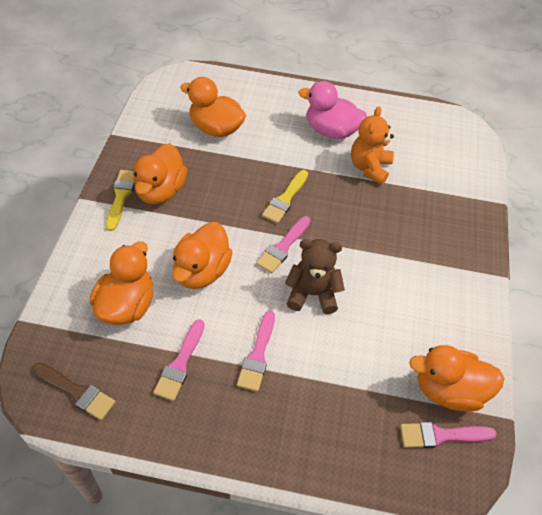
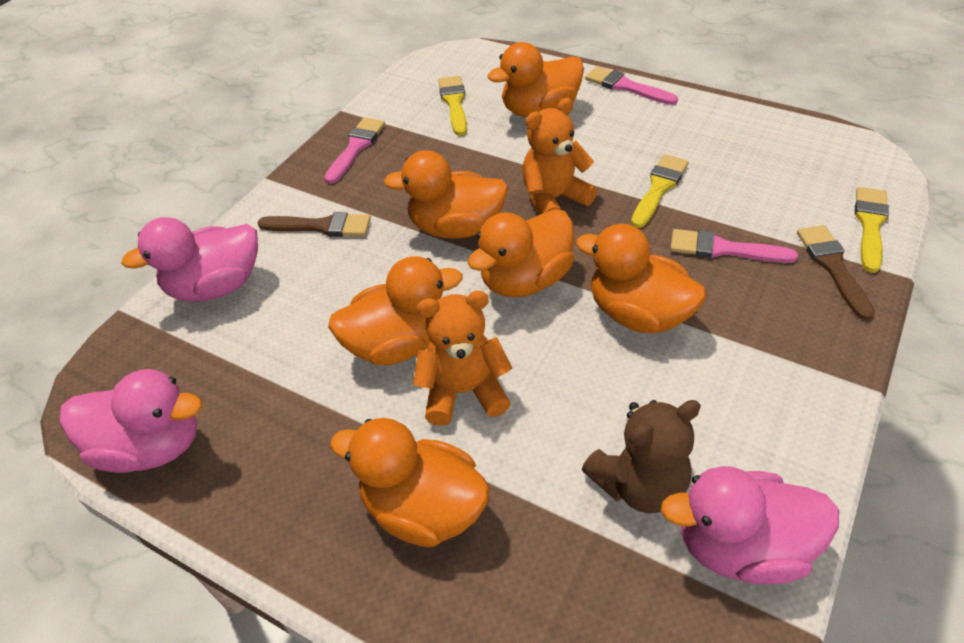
brown brush: [32,363,116,420] = 1 -> [258,212,371,237] [797,225,875,320] = 2
orange duck: [90,241,153,325] [133,143,187,204] [172,222,233,289] [180,77,246,137] [409,345,505,412] = 5 -> [328,256,463,365] [330,418,490,547] [384,150,508,239] [467,209,574,297] [487,42,584,117] [576,224,706,333] = 6
orange teddy bear: [351,107,394,184] = 1 -> [413,291,512,426] [522,98,597,215] = 2
pink brush: [153,319,205,401] [237,310,275,392] [256,216,311,273] [400,422,497,448] = 4 -> [324,117,385,184] [585,66,678,105] [670,229,798,263] = 3
pink duck: [299,81,367,139] = 1 -> [60,369,202,473] [121,217,258,302] [661,466,839,584] = 3
yellow brush: [106,170,135,231] [262,170,308,224] = 2 -> [438,76,467,136] [631,154,688,228] [855,187,889,273] = 3

